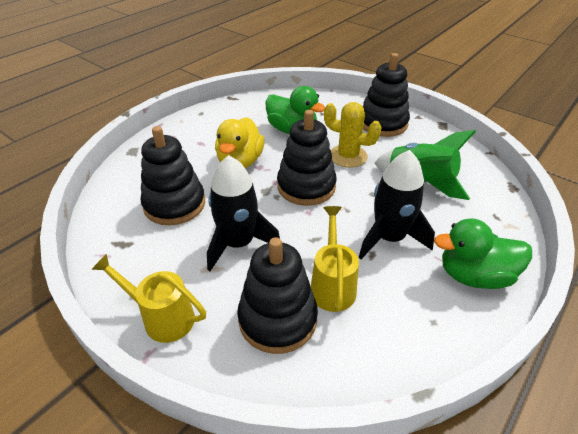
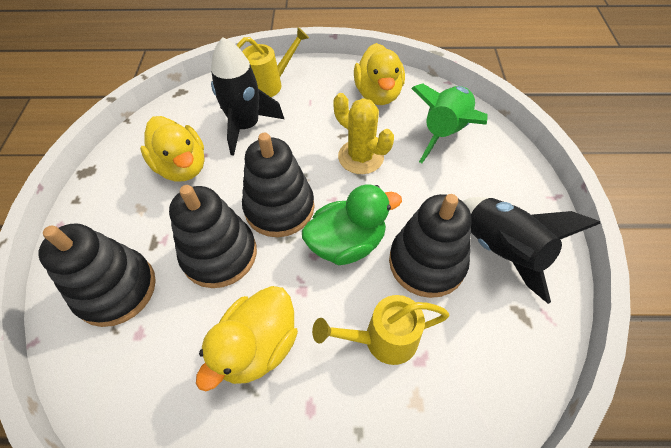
green duck: [265,86,325,134] [434,218,532,289] = 2 -> [302,184,402,265] = 1
yellow duck: [215,117,264,168] = 1 -> [140,116,205,181] [196,286,298,391] [354,43,405,105] = 3

